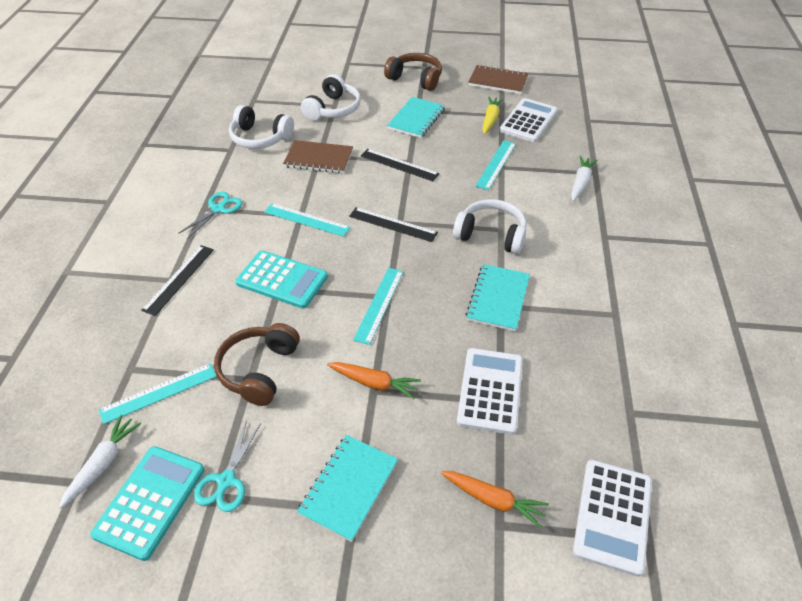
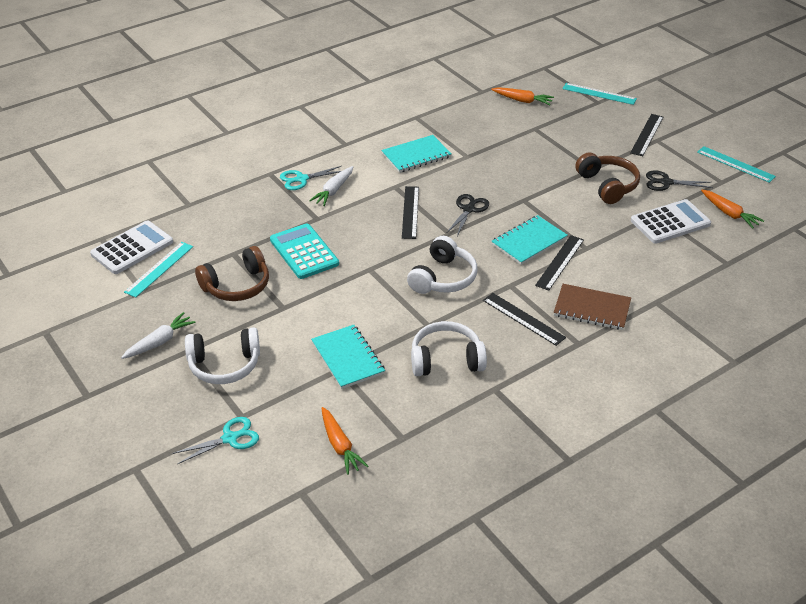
black ruler: [141,245,214,316] [349,207,438,242] [361,149,440,181] = 3 -> [402,186,419,239] [483,293,566,346] [535,235,584,291] [630,114,663,156] = 4
black scissors: none = 0 -> [447,194,489,236] [646,170,713,191] = 2
brown notebook: [283,140,353,173] [468,65,528,94] = 2 -> [554,284,631,330] = 1
orange carrot: [327,362,421,399] [441,471,549,529] = 2 -> [322,407,368,475] [491,87,554,105] [701,190,764,228] = 3
turquoise calculator: [90,446,205,561] [235,251,328,309] = 2 -> [270,223,339,279] = 1
turquoise ruler: [99,363,217,424] [264,203,351,237] [353,268,404,345] [475,140,516,190] = 4 -> [124,242,193,298] [563,83,637,105] [697,146,776,183] = 3
white calculator: [457,348,523,435] [499,98,558,142] [573,460,652,577] = 3 -> [90,221,173,274] [631,199,711,244] = 2
yellow carrot: [482,96,504,134] = 1 -> none = 0

